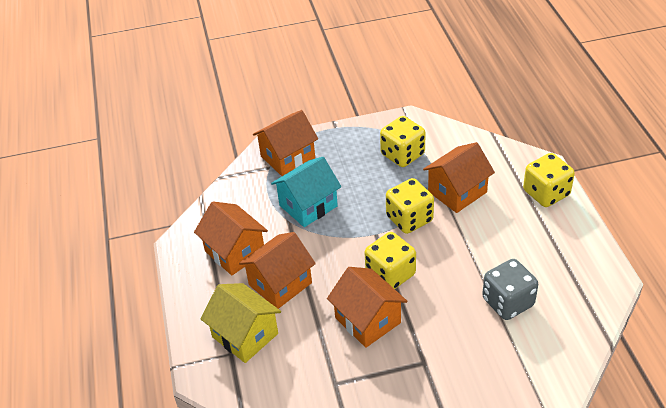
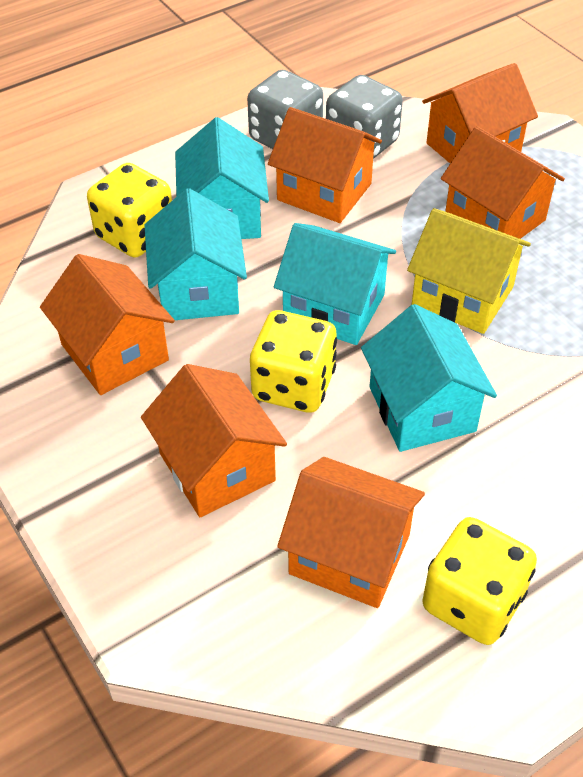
grey dice: [482,259,538,320] = 1 -> [247,70,323,149] [326,75,403,159] = 2
orange house: [194,201,268,276] [239,232,316,309] [253,110,318,176] [327,267,407,348] [423,142,495,213] = 5 -> [40,254,175,395] [141,364,287,517] [268,107,382,223] [277,457,425,608] [422,63,538,163] [441,126,565,239] = 6
turquoise house: [271,157,341,227] = 1 -> [144,188,247,320] [175,117,269,239] [274,223,396,345] [361,304,497,452] = 4
yellow dice: [365,232,416,289] [380,116,426,167] [386,178,434,234] [523,153,575,207] = 4 -> [87,163,172,258] [250,310,337,413] [422,517,537,645] = 3

